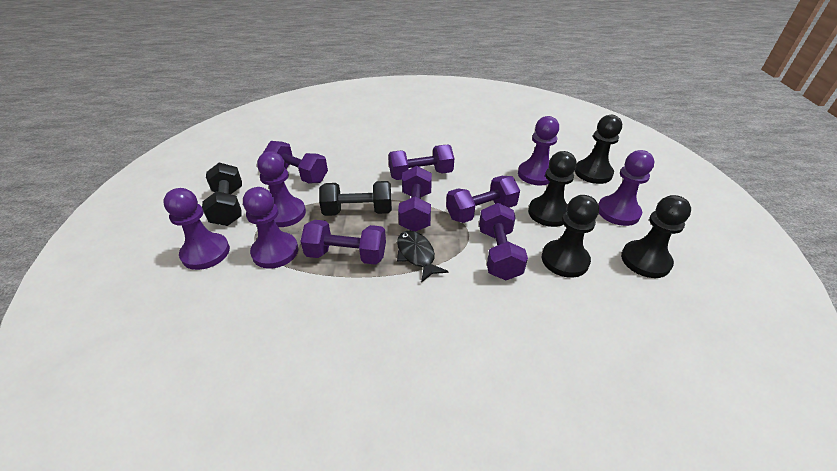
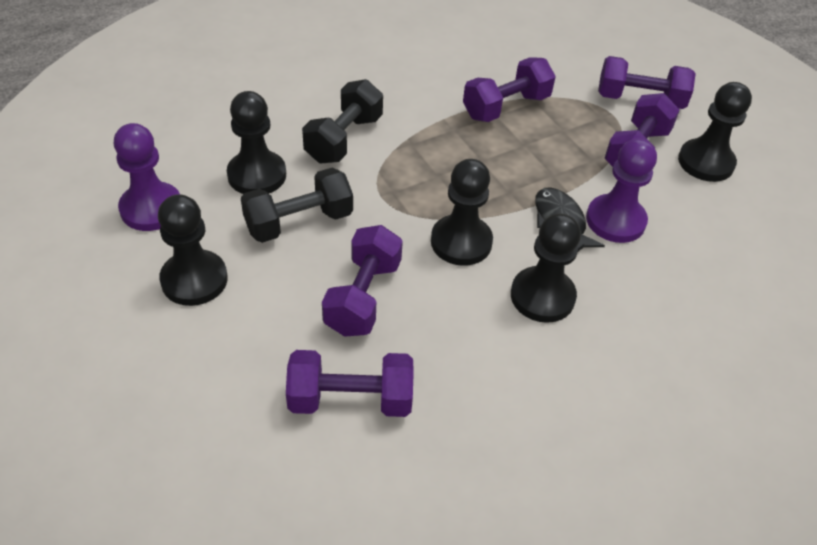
black pawn: [528,151,577,227] [542,195,599,278] [575,115,622,184] [621,195,691,278] = 4 -> [158,194,228,306] [227,91,286,194] [431,159,493,266] [511,213,581,323] [678,82,752,182] = 5
purple dumbbell: [263,141,328,183] [300,220,386,265] [388,145,454,180] [398,166,432,232] [446,176,520,223] [479,203,528,280] = 6 -> [286,350,414,417] [322,225,403,337] [463,57,556,122] [598,56,696,109] [605,93,680,167] = 5
purple pawn: [163,188,230,270] [243,187,298,269] [257,151,306,227] [518,116,559,185] [598,150,654,226] = 5 -> [114,123,180,231] [586,138,657,243] = 2

